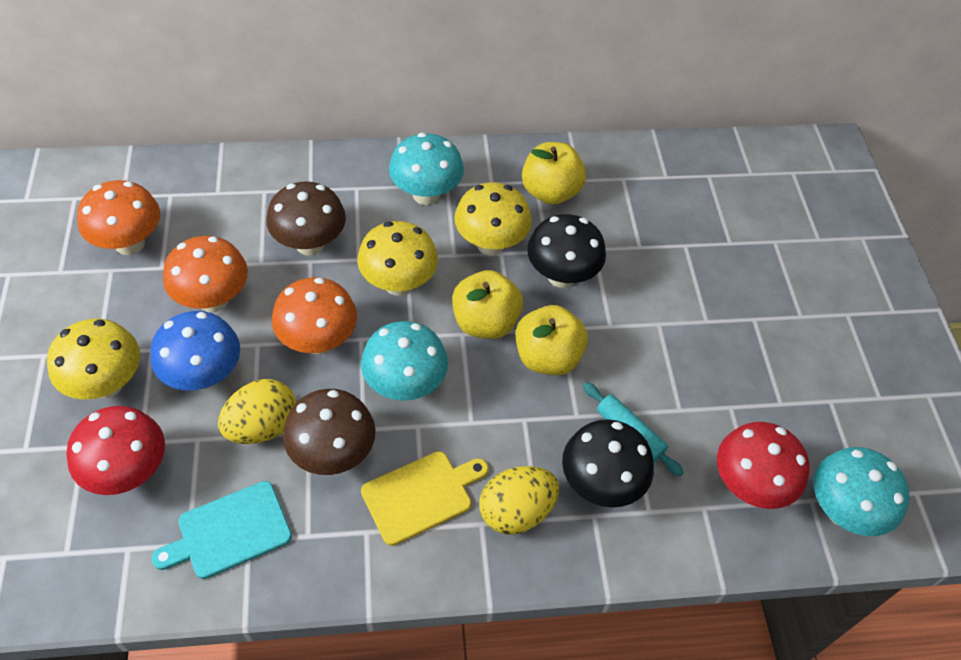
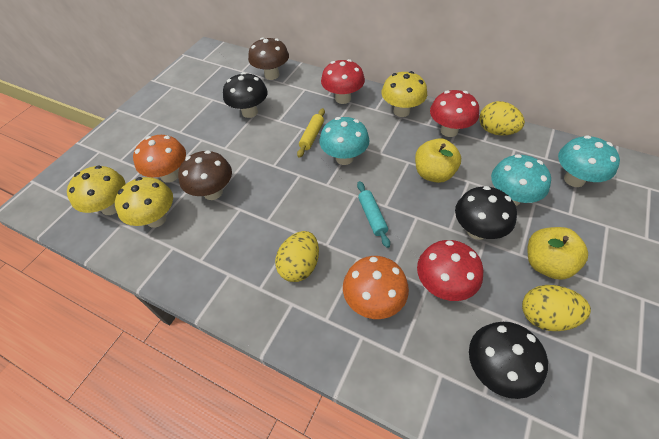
black mushroom: [527,214,606,288] [562,419,654,507] = 2 -> [223,72,267,118] [455,186,517,240] [469,322,548,399] = 3
blue mushroom: [151,311,240,391] = 1 -> none = 0
orange mushroom: [77,180,160,255] [163,236,248,312] [272,277,357,355] = 3 -> [133,135,186,183] [343,256,409,319] = 2
red mushroom: [66,406,165,495] [717,422,810,509] = 2 -> [321,59,365,104] [417,240,483,301] [430,90,479,137] = 3
turquoise cutting board: [152,481,292,579] = 1 -> none = 0
yellow apple: [452,270,523,339] [515,305,588,375] [522,142,586,205] = 3 -> [415,138,461,183] [528,227,588,280] = 2
yellow cutting board: [361,451,488,546] = 1 -> none = 0
yellow egg: [218,379,296,444] [479,466,559,535] = 2 -> [275,231,319,282] [480,101,525,136] [522,285,591,331] = 3
yellow rolling pin: none = 0 -> [297,108,325,158] = 1

